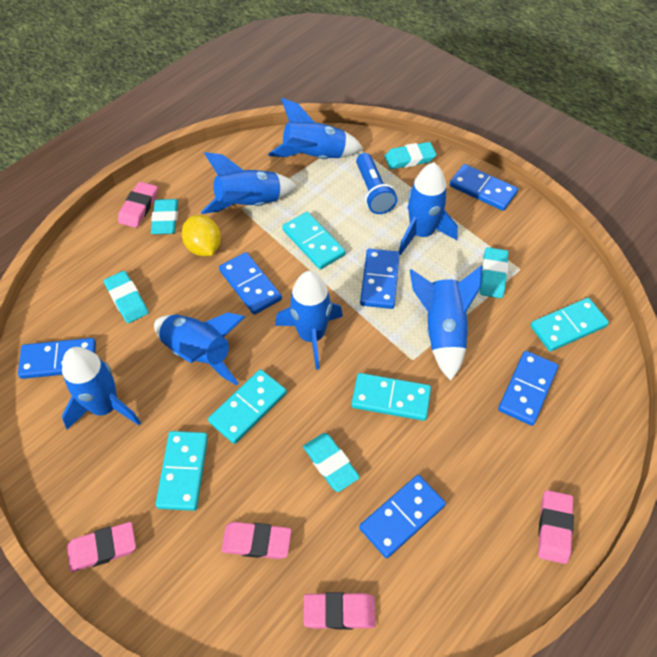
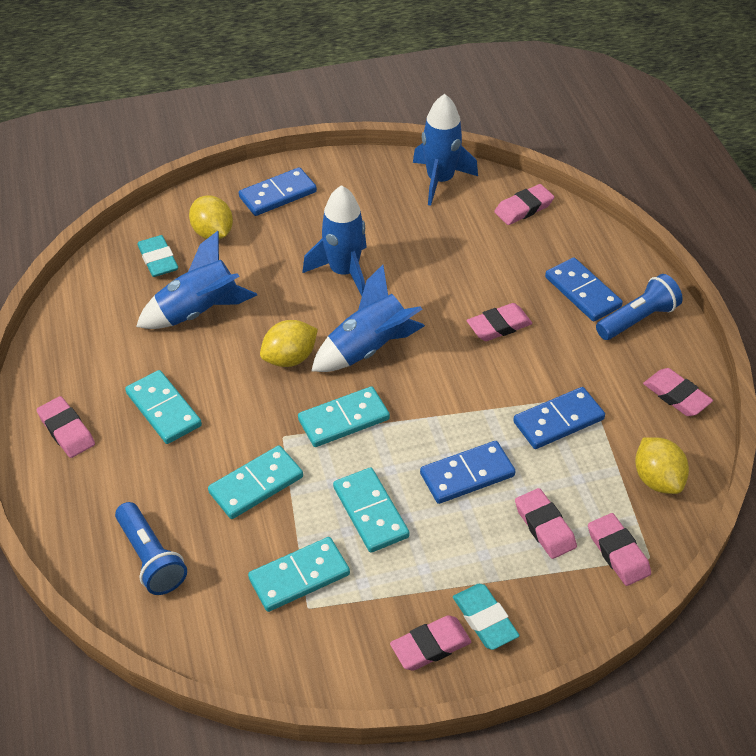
blue domino: [18,338,96,379] [219,252,282,315] [359,475,446,558] [360,249,400,309] [449,164,518,211] [498,351,558,426] = 6 -> [239,167,317,216] [420,441,516,504] [513,387,605,449] [545,257,623,321] = 4
blue flashlight: [356,153,397,214] = 1 -> [115,502,187,595] [596,274,683,340] = 2
blue rocket: [62,347,141,430] [154,312,245,385] [201,152,297,214] [268,98,363,159] [275,271,343,370] [399,162,458,255] [410,266,482,380] = 7 -> [136,231,257,329] [303,185,367,296] [311,265,425,372] [413,94,478,206] = 4
pink eraser: [67,522,136,572] [118,182,158,228] [221,522,291,559] [304,592,376,630] [538,490,574,564] = 5 -> [36,396,95,458] [390,615,471,671] [467,303,532,341] [494,184,554,225] [515,488,577,559] [588,513,651,586] [643,368,713,416] = 7
turquoise eraser: [104,271,149,323] [151,199,178,234] [303,433,360,492] [385,142,436,169] [480,247,509,298] = 5 -> [137,235,178,277] [453,584,520,650] = 2
yellow lemon: [182,215,221,256] = 1 -> [189,195,233,239] [260,320,318,367] [635,437,689,494] = 3

